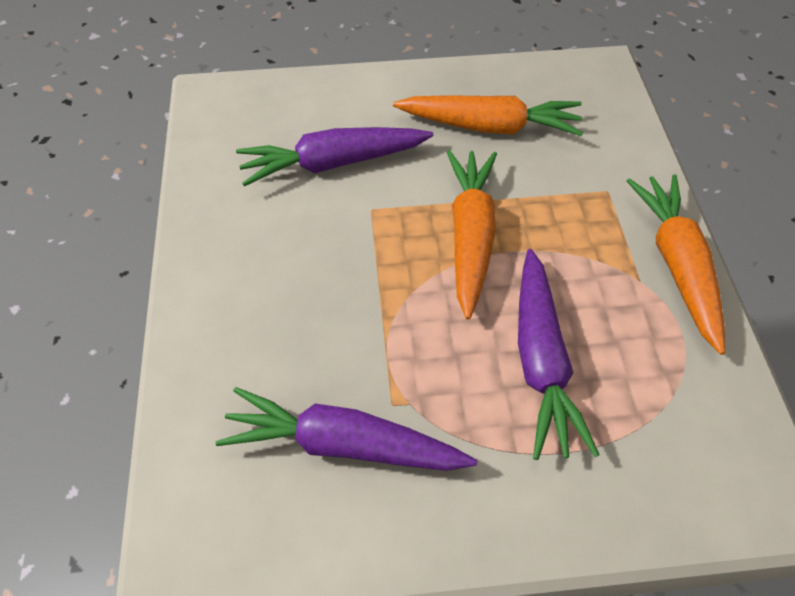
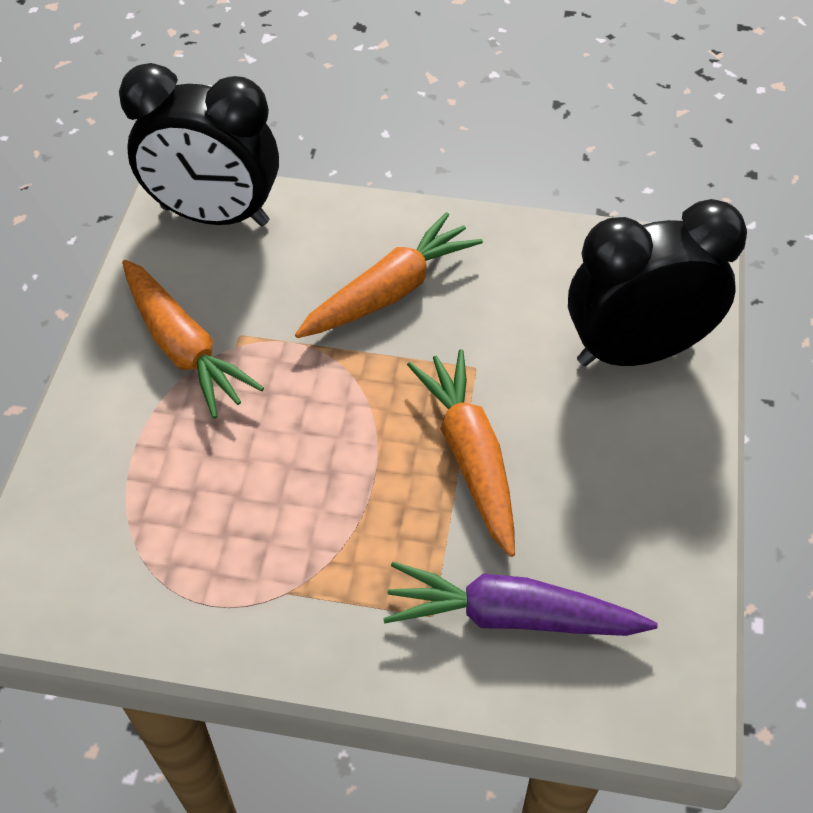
black clock: none = 0 -> [119,63,279,226] [568,199,747,366] = 2
purple carrot: [216,387,477,471] [236,127,433,186] [518,249,599,460] = 3 -> [383,562,658,636] = 1

